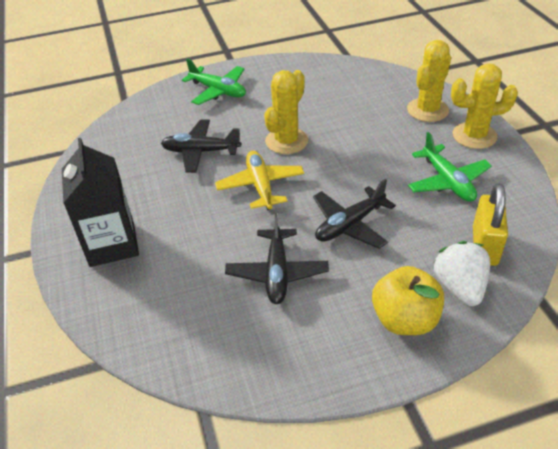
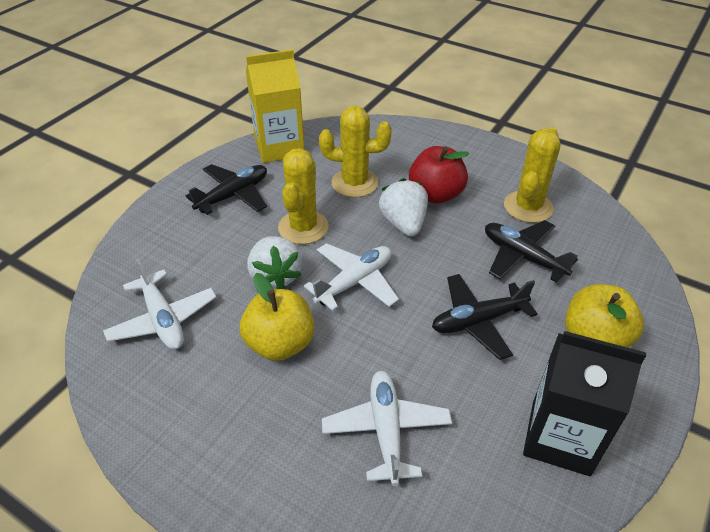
green plane: [182,58,246,105] [408,132,492,202] = 2 -> none = 0
red apple: none = 0 -> [409,146,469,204] = 1
white plane: none = 0 -> [103,258,216,349] [304,243,399,311] [322,371,452,486] = 3
white strawberry: [434,241,490,306] = 1 -> [247,236,302,289] [379,178,428,236] = 2
yellow apple: [372,266,444,335] = 1 -> [240,273,315,361] [565,284,644,348] = 2
yellow carton: none = 0 -> [246,49,305,163] = 1
yellow padlock: [473,183,508,266] = 1 -> none = 0
yellow plane: [215,151,304,210] = 1 -> none = 0

